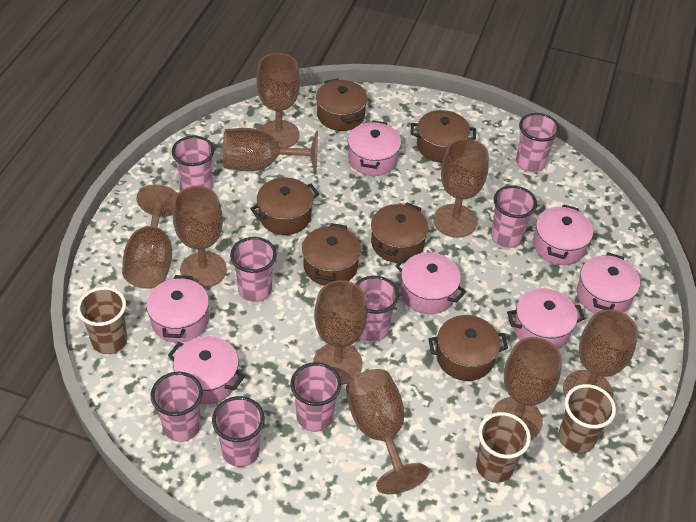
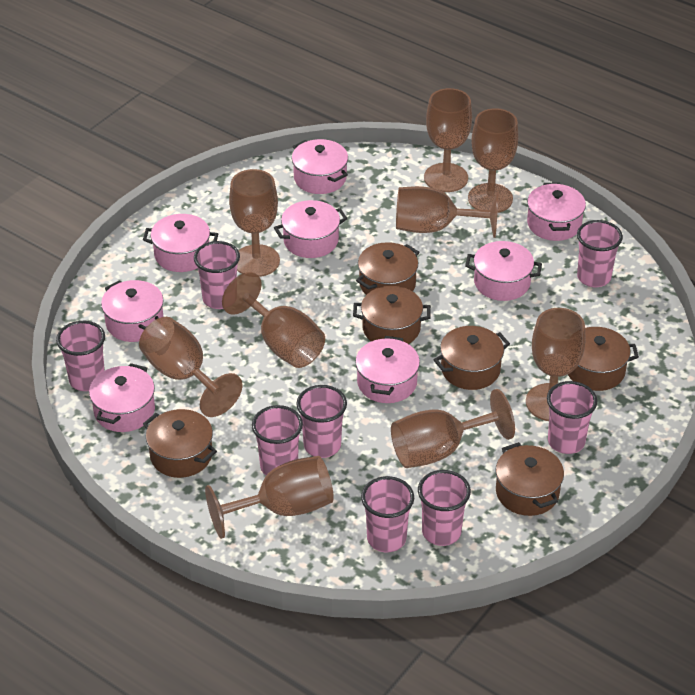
brown cup: [77,287,128,354] [476,412,531,483] [559,384,616,453] = 3 -> none = 0
pink pot: [146,275,209,343] [168,336,245,404] [348,120,401,176] [395,252,466,314] [507,288,585,349] [533,204,593,265] [577,253,640,314] = 7 -> [89,363,155,432] [101,280,164,342] [143,214,218,272] [274,200,348,258] [292,139,348,194] [355,336,420,403] [465,241,542,301] [527,182,586,241] = 8

